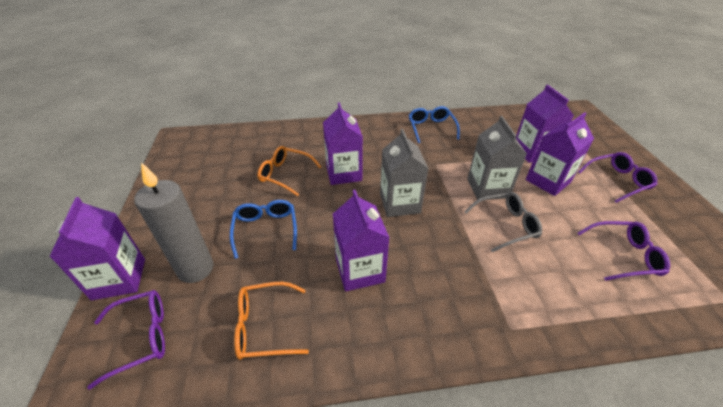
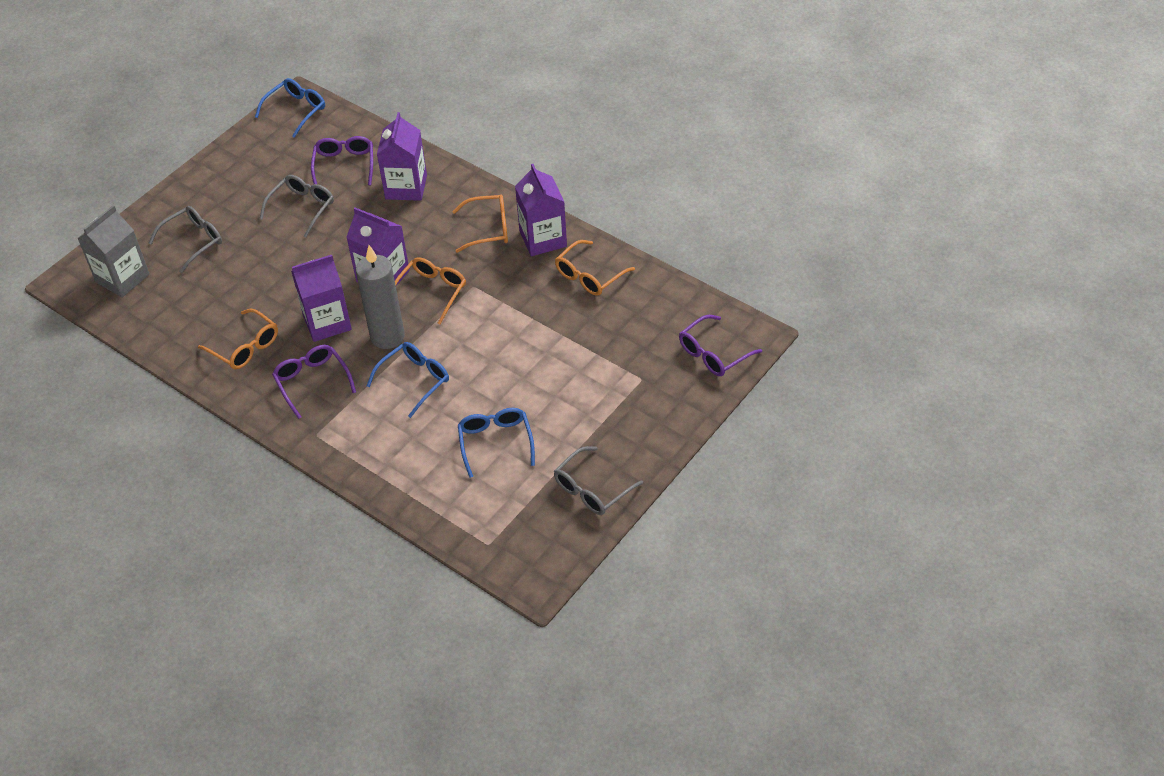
blue glasses: [230,200,297,259] [409,106,460,143] = 2 -> [255,78,325,138] [367,342,449,418] [458,408,535,478] = 3
grey carton: [380,129,429,217] [467,116,527,200] = 2 -> [77,205,150,298] = 1
grey glasses: [464,192,542,252] = 1 -> [148,206,222,273] [260,175,334,237] [554,446,643,515] = 3
orange glasses: [234,282,309,360] [257,146,321,196] = 2 -> [198,309,278,369] [395,257,466,325] [452,195,508,253] [555,240,635,296] = 4
purple carton: [49,197,145,300] [323,102,363,185] [333,190,389,291] [516,85,574,163] [526,113,594,196] = 5 -> [291,255,352,342] [346,207,410,286] [377,112,427,201] [515,164,567,256] = 4

